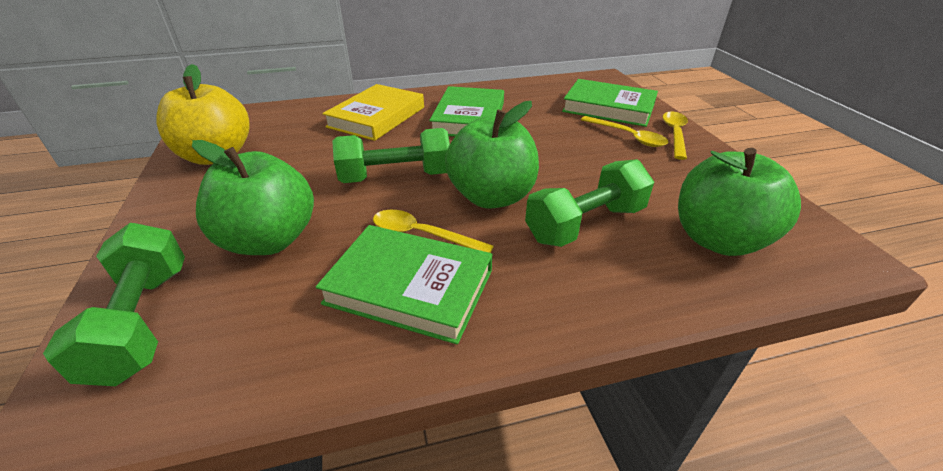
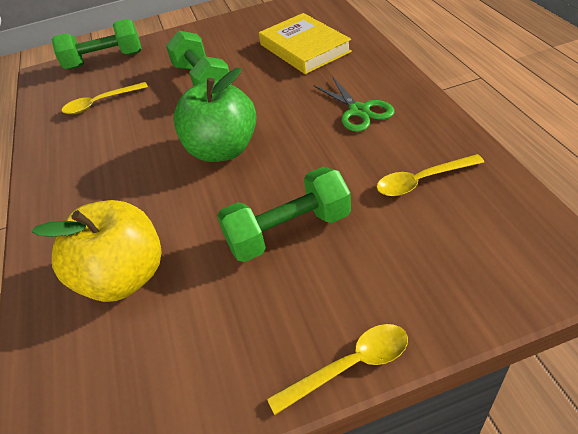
green apple: [192,140,314,255] [445,101,539,209] [678,148,801,256] = 3 -> [173,68,256,162] = 1
green book: [316,225,492,344] [429,86,504,137] [562,79,658,127] = 3 -> none = 0
green scissors: none = 0 -> [313,76,395,132] = 1

